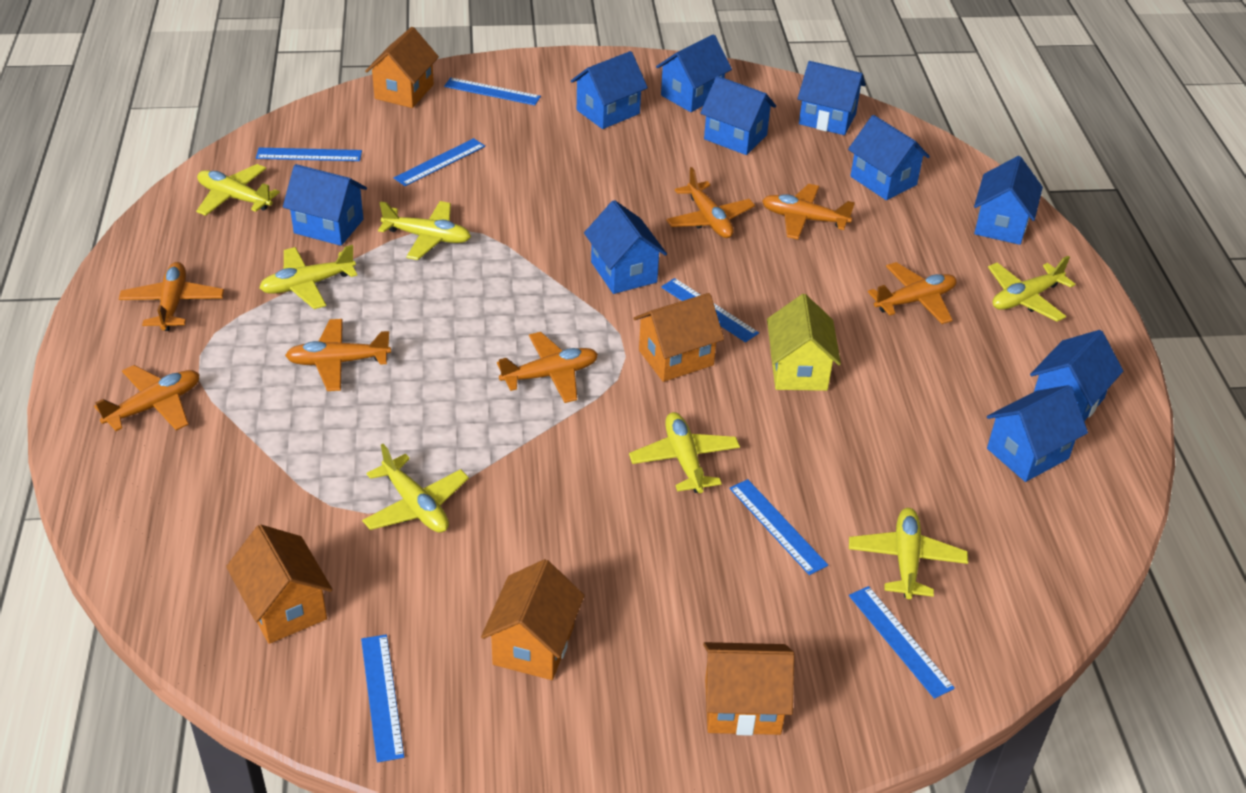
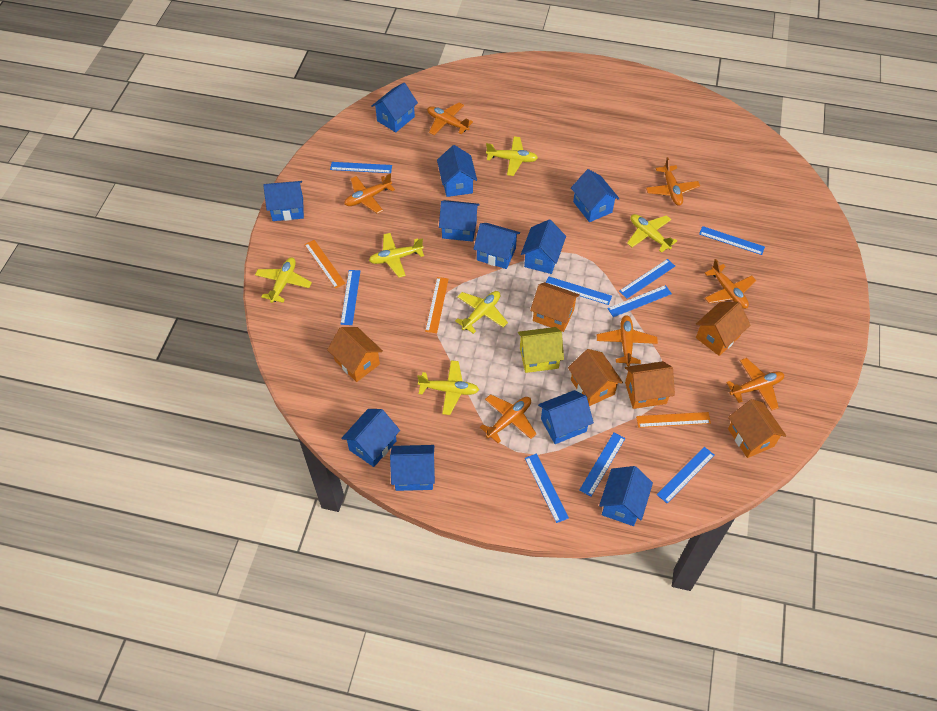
blue house: [283,164,367,246] [571,51,648,129] [584,200,667,294] [656,34,732,112] [700,76,776,155] [797,61,865,135] [848,115,930,200] [974,156,1043,245] [987,385,1088,482] [1030,330,1123,421] = 10 -> [263,181,304,221] [341,409,400,467] [372,83,418,132] [390,445,435,491] [437,145,477,197] [439,200,480,242] [473,223,520,269] [521,220,566,274] [538,390,594,444] [571,169,620,222] [599,466,653,526] = 11
blue ruler: [256,148,362,161] [361,634,404,763] [394,138,485,186] [444,78,541,105] [661,278,759,342] [729,479,828,575] [849,586,955,699] = 7 -> [330,162,392,173] [341,270,360,325] [525,453,569,523] [546,276,612,305] [579,433,625,497] [607,285,672,317] [619,259,675,299] [657,447,715,503] [699,226,765,255] = 9
orange house: [226,525,333,644] [365,27,439,108] [481,559,585,680] [634,293,724,382] [703,642,794,736] = 5 -> [327,327,383,382] [530,282,580,332] [568,349,623,406] [625,361,675,409] [696,302,750,356] [728,399,786,458] = 6
orange ruler: none = 0 -> [304,240,346,289] [425,277,449,333] [636,412,711,428] = 3
yellow plane: [196,164,280,216] [259,245,357,309] [362,444,469,533] [378,201,471,260] [629,412,740,493] [849,508,968,599] [988,256,1075,321] = 7 -> [255,257,312,303] [369,233,424,278] [417,360,479,415] [455,291,508,334] [486,137,538,176] [627,214,677,253] = 6

